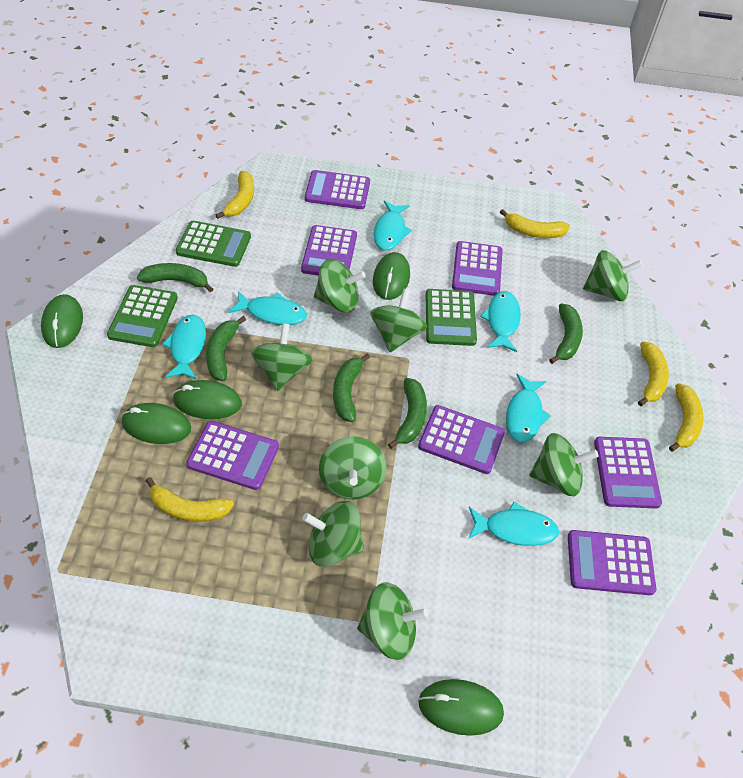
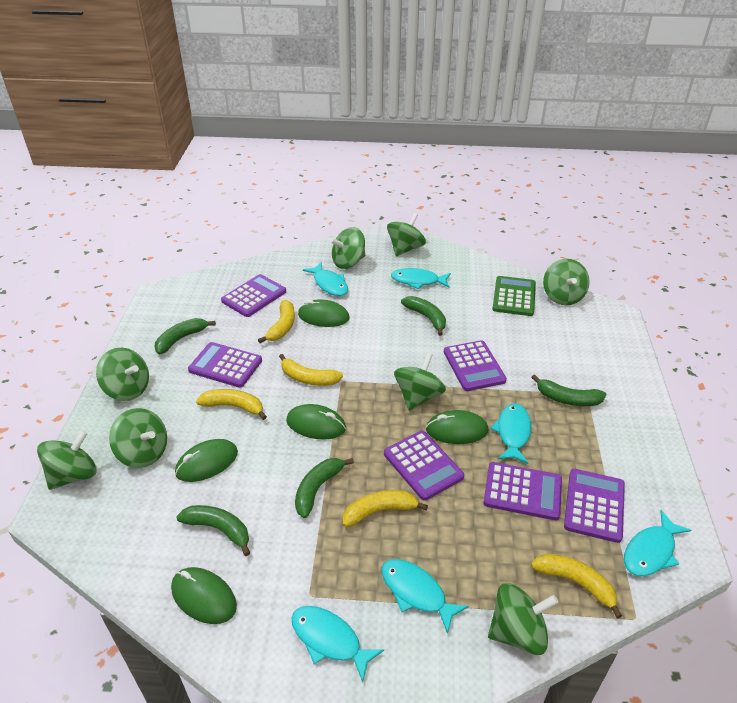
green calculator: [107,285,178,347] [176,221,251,267] [426,289,477,346] = 3 -> [493,276,536,316] = 1
purple calculator: [186,421,279,490] [301,225,357,276] [305,170,370,209] [418,405,505,474] [452,241,503,296] [568,530,656,595] [594,437,662,509] = 7 -> [188,342,262,388] [221,274,286,317] [384,431,464,501] [444,340,507,391] [483,462,562,520] [564,469,625,543] = 6

